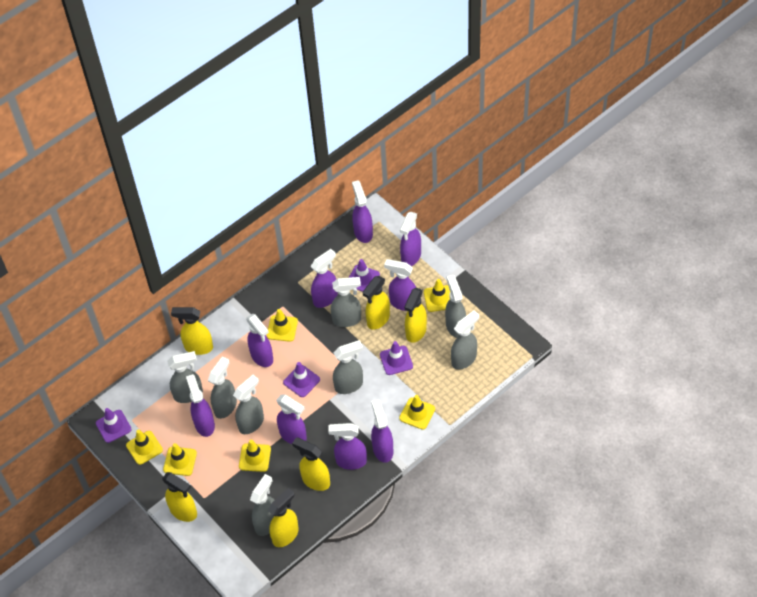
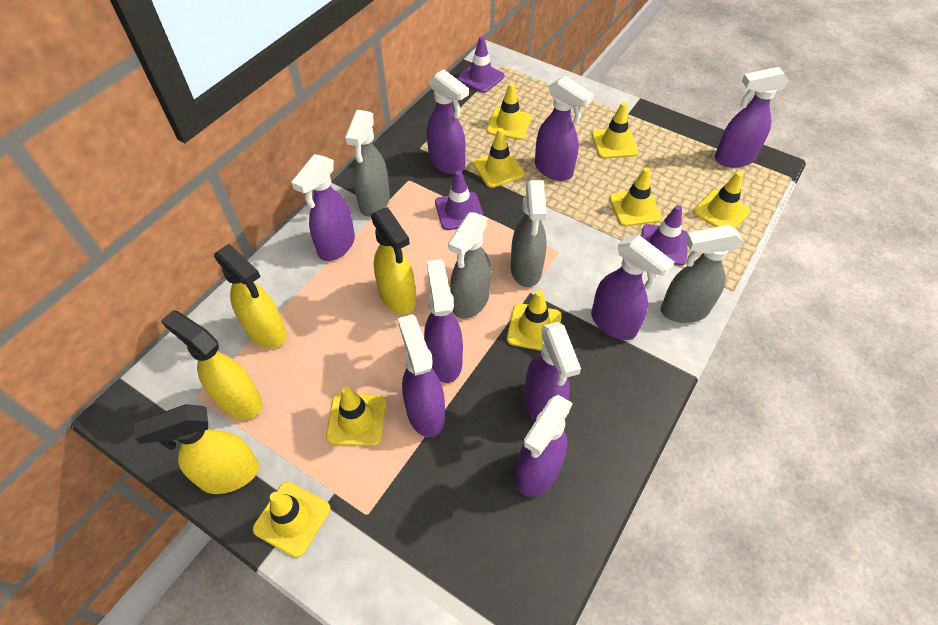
grey spray bottle: [167,351,203,403] [208,356,237,419] [233,375,264,434] [250,474,274,536] [331,277,361,327] [333,340,363,394] [445,275,466,338] [451,310,479,370] = 8 -> [345,110,390,217] [448,212,491,319] [511,180,547,287] [661,225,743,323] = 4
purple traffic cone: [96,408,132,443] [283,362,320,397] [349,259,380,292] [380,341,413,375] = 4 -> [435,171,484,230] [457,36,505,93] [642,205,688,265] = 3
yellow spray bottle: [162,472,197,522] [171,307,213,355] [268,488,299,547] [292,437,330,491] [363,276,390,330] [404,288,427,343] = 6 -> [134,404,259,494] [161,310,263,420] [214,244,287,348] [371,207,416,314] = 4
yellow traffic cone: [126,429,163,465] [163,443,197,476] [239,440,271,472] [267,309,298,342] [399,395,435,430] [424,279,450,312] = 6 -> [253,482,330,558] [326,387,386,446] [473,128,525,188] [487,83,531,140] [507,290,562,351] [592,102,638,159] [609,167,662,226] [693,171,750,229] = 8

